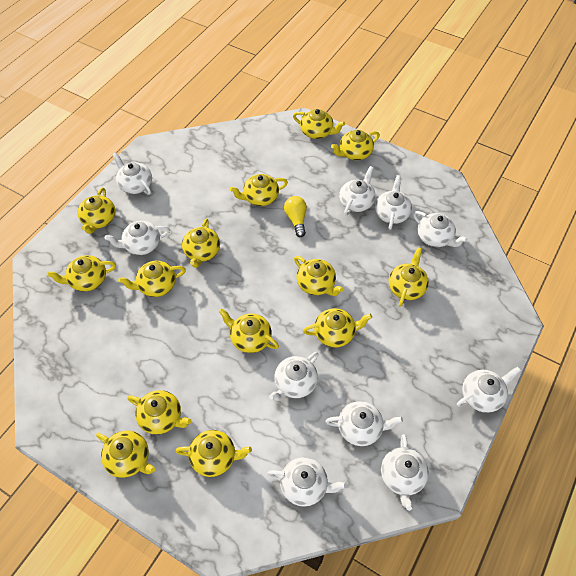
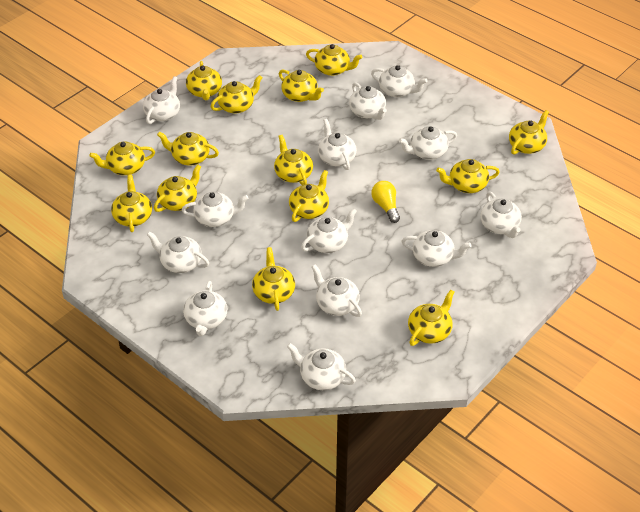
white teapot: [105,221,170,255] [112,152,152,195] [267,457,347,507] [269,352,319,401] [325,401,403,446] [339,166,376,215] [375,175,412,230] [381,434,429,511] [413,211,468,247] [457,367,521,413] = 10 -> [143,76,180,124] [147,232,209,273] [182,192,249,227] [183,281,227,336] [287,343,356,390] [301,208,357,253] [312,265,362,317] [318,119,357,170] [349,83,387,120] [371,65,427,97] [399,126,457,160] [401,230,471,267] [480,192,522,238] = 13

